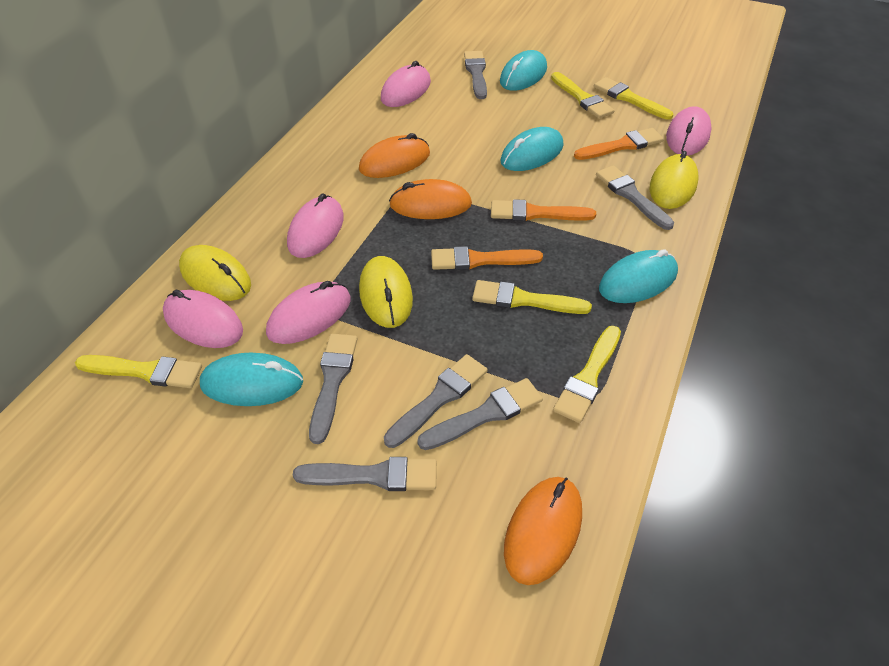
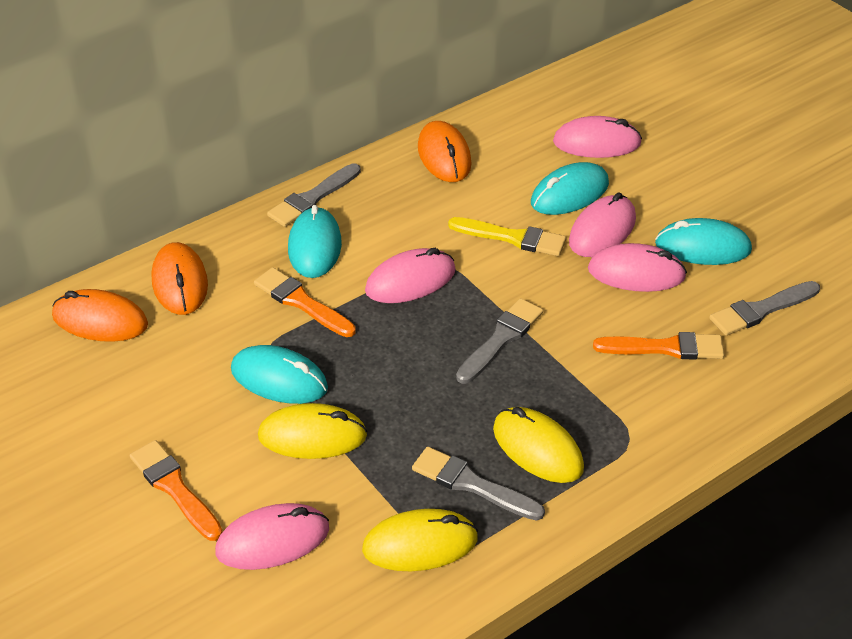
grey brush: [293,457,437,491] [309,334,358,444] [384,354,488,448] [417,378,543,450] [464,51,487,99] [596,165,674,230] = 6 -> [267,163,361,227] [412,447,545,521] [456,298,543,384] [709,281,820,335] = 4
yellow brush: [75,355,202,388] [472,280,592,314] [551,72,614,119] [553,326,621,423] [594,77,673,120] = 5 -> [448,217,566,256] = 1

